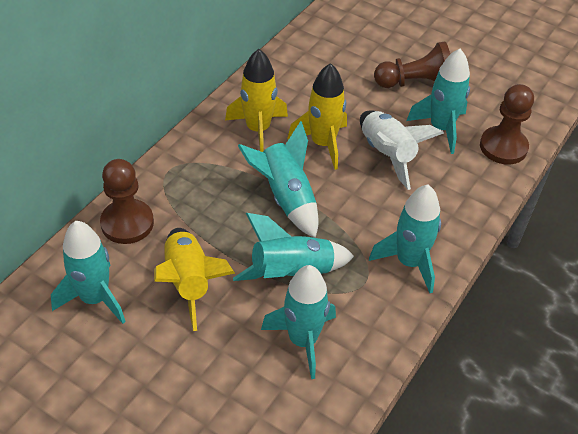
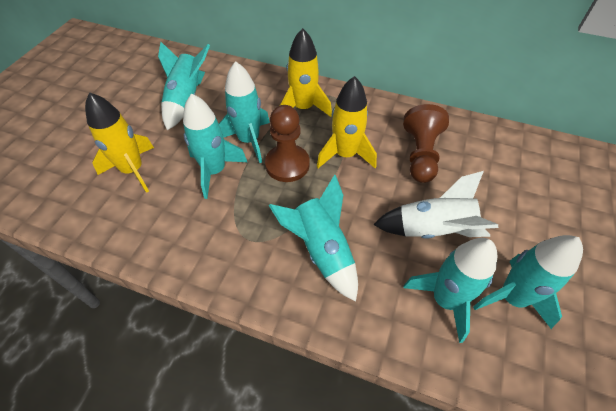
brown pawn: [100,159,154,244] [374,41,450,88] [480,84,534,165] = 3 -> [265,105,310,182] [403,104,449,183] = 2

